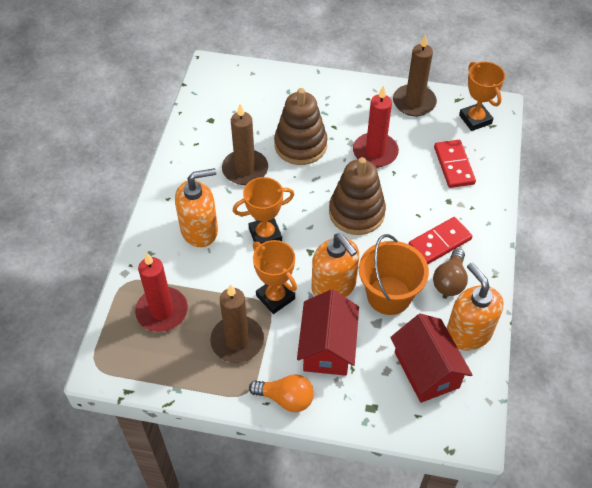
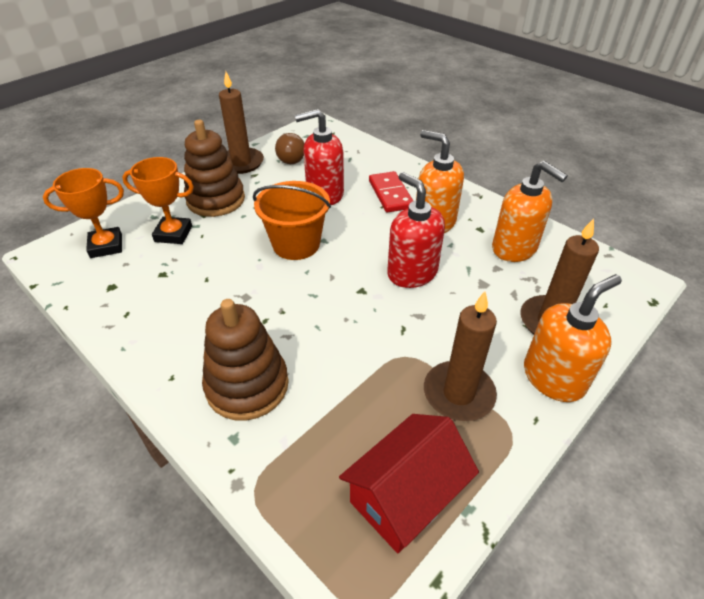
orange light bulb: [249,374,314,412] = 1 -> none = 0
orange trophy: [233,177,295,247] [253,240,297,314] [459,62,505,131] = 3 -> [43,168,124,258] [122,157,194,244] = 2
red candle: [135,253,188,332] [353,86,399,167] = 2 -> none = 0
red domino: [409,217,472,264] [434,140,476,188] = 2 -> [369,171,413,213] = 1
red house: [297,289,359,376] [390,314,472,403] = 2 -> [339,414,479,553] = 1
red soap dispenser: none = 0 -> [295,109,344,205] [387,172,445,288] = 2

